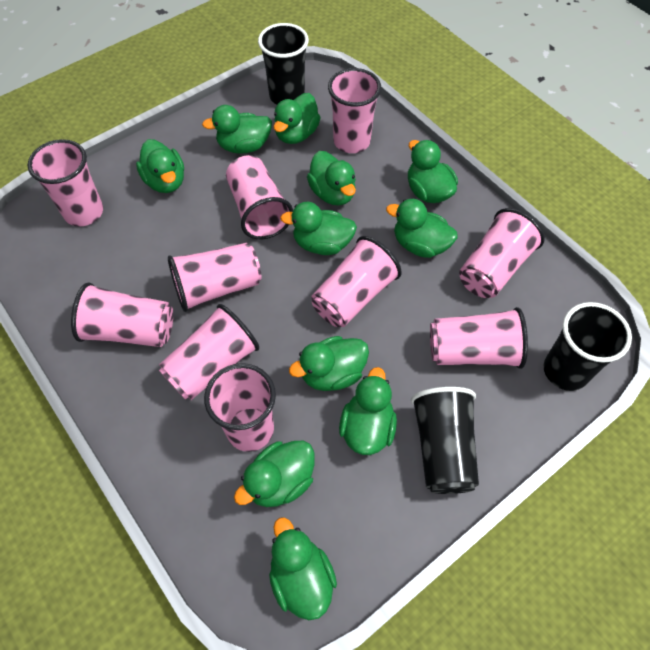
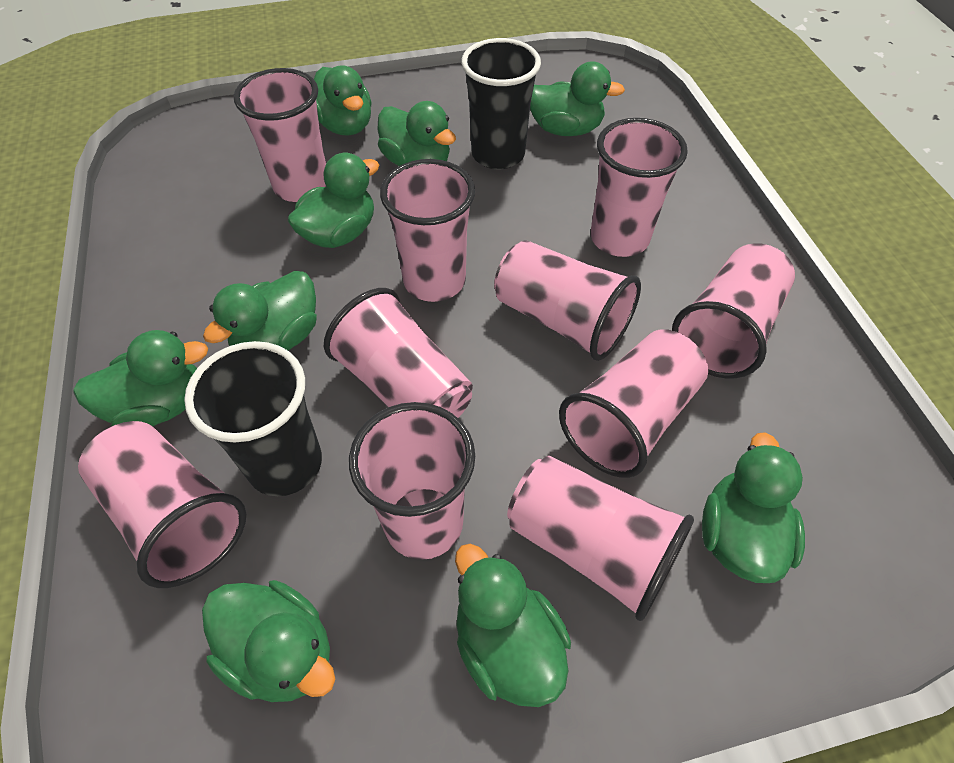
black cup: [258,23,309,105] [411,387,479,494] [544,302,632,391] = 3 -> [184,341,322,496] [461,38,541,169] = 2
green duck: [136,139,184,193] [202,105,272,154] [234,441,315,507] [269,517,337,620] [273,93,321,144] [280,202,357,255] [289,336,369,391] [307,151,356,205] [339,367,397,455] [386,199,458,258] [408,140,458,203] = 11 -> [73,330,208,426] [202,580,335,702] [203,271,317,351] [288,153,379,248] [314,66,372,135] [378,101,456,166] [455,544,571,707] [530,62,625,136] [702,432,805,583] = 9

